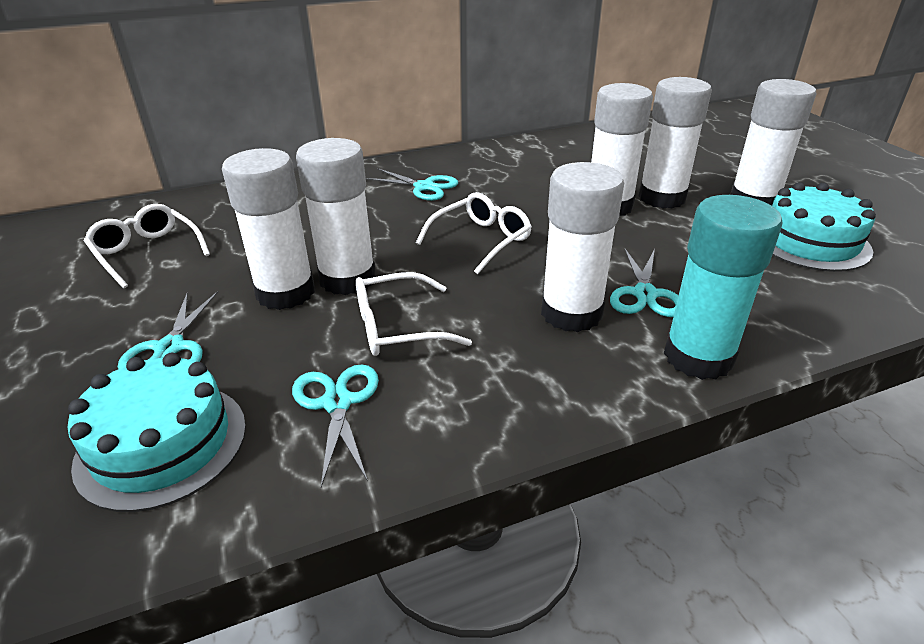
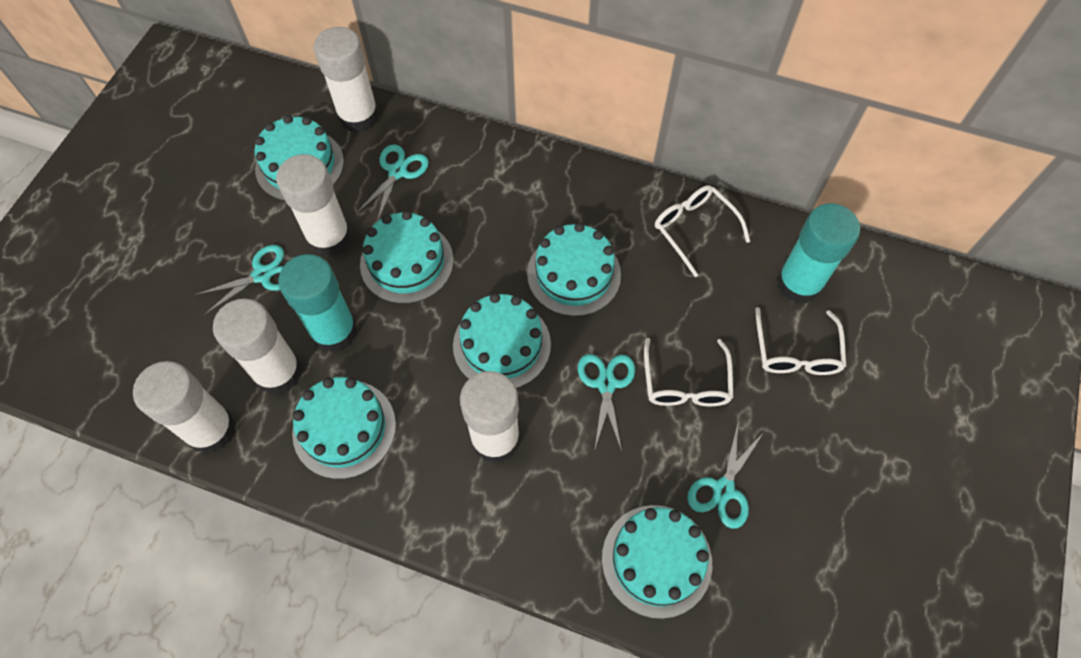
turquoise cake: [68,353,246,512] [772,182,876,272] = 2 -> [254,115,344,201] [292,377,396,479] [360,211,454,304] [453,293,551,388] [527,223,621,316] [602,505,712,619] = 6
turquoise glue stick: [664,195,782,380] = 1 -> [278,254,357,352] [777,203,860,304] = 2
white glue stick: [222,148,315,310] [296,138,376,295] [541,162,624,332] [591,83,653,216] [639,77,712,209] [730,79,817,206] = 6 -> [133,361,235,454] [213,299,302,394] [276,154,351,256] [314,27,379,132] [460,371,520,463] = 5

